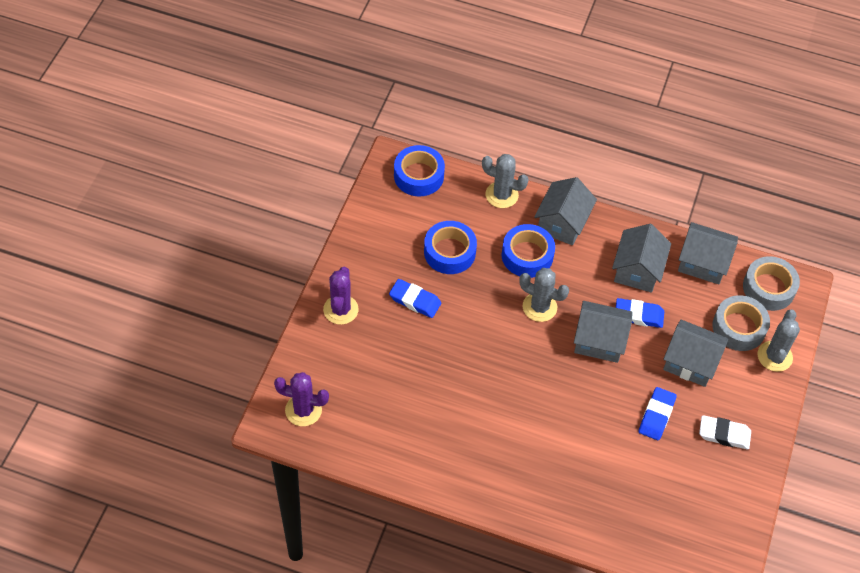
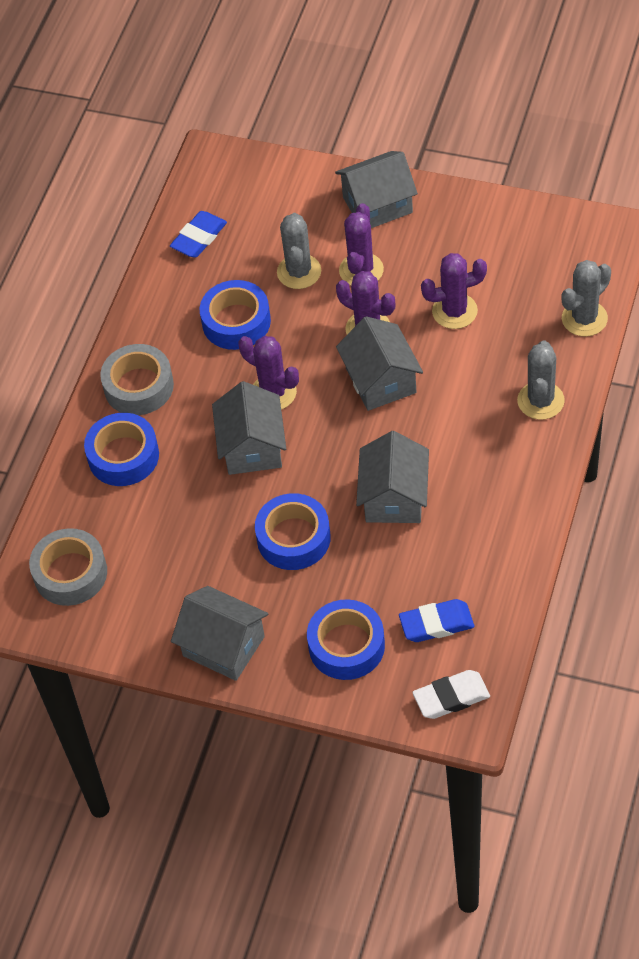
blue eraser: [389,279,441,318] [616,298,664,328] [639,387,677,440] = 3 -> [170,211,227,258] [399,599,474,642] = 2
blue tape: [394,145,445,196] [424,221,477,274] [501,224,555,278] = 3 -> [84,413,159,486] [200,280,271,350] [255,493,331,570] [307,599,385,680] = 4
purple cactus: [274,372,329,426] [323,267,359,325] = 2 -> [238,336,299,410] [336,271,395,334] [339,203,384,285] [421,253,487,329] = 4

